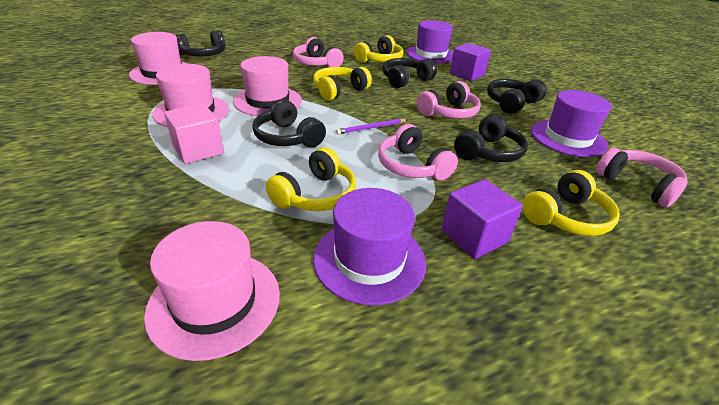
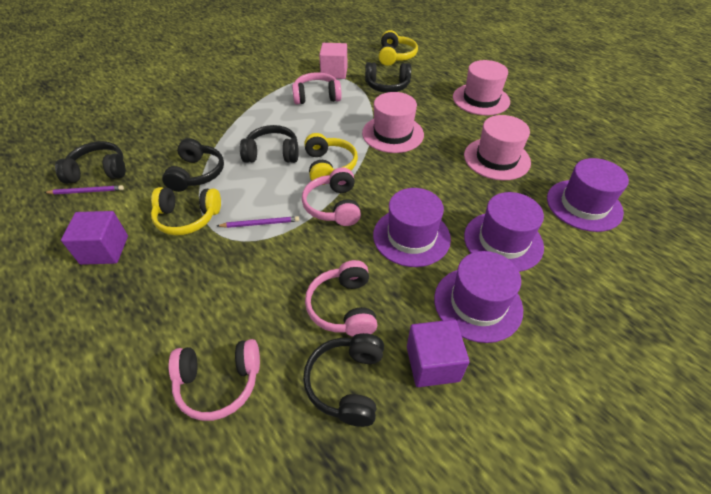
pink hat: [129,32,188,85] [144,221,280,361] [152,64,229,127] [233,56,302,116] = 4 -> [362,92,424,153] [453,60,510,115] [464,115,531,180] = 3
purple hat: [313,188,426,305] [406,20,454,63] [531,90,612,157] = 3 -> [373,188,451,267] [434,251,523,343] [464,192,544,272] [547,158,629,232] = 4
purple pencil: [336,119,408,134] = 1 -> [44,185,124,194] [217,216,299,228] = 2
yellow headphones: [266,147,356,211] [313,67,372,101] [354,35,403,63] [522,170,620,236] = 4 -> [151,187,221,236] [304,133,358,185] [378,30,418,66] = 3

